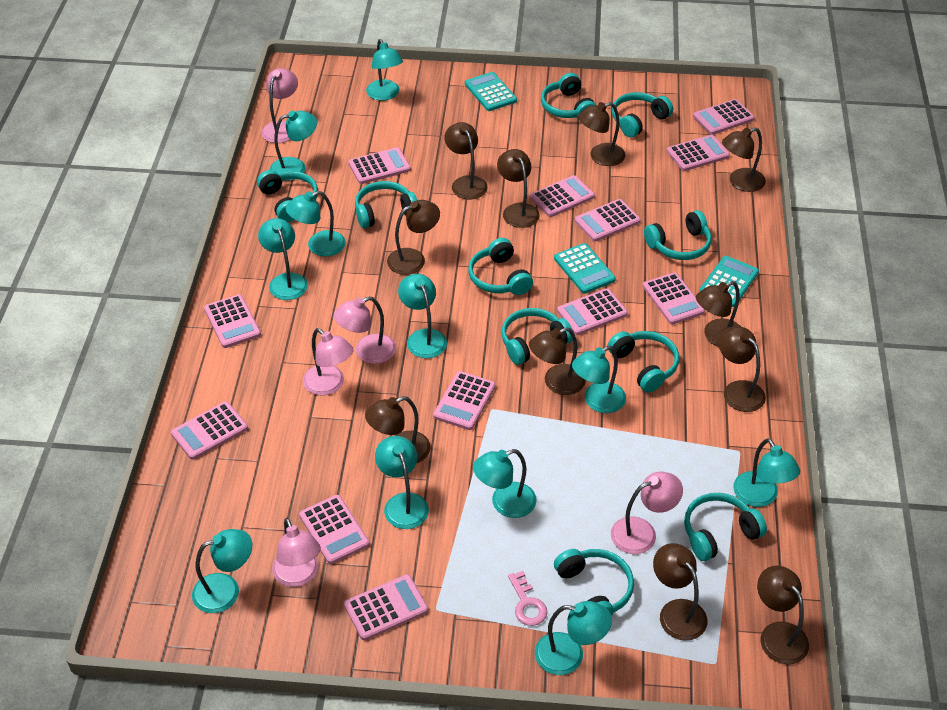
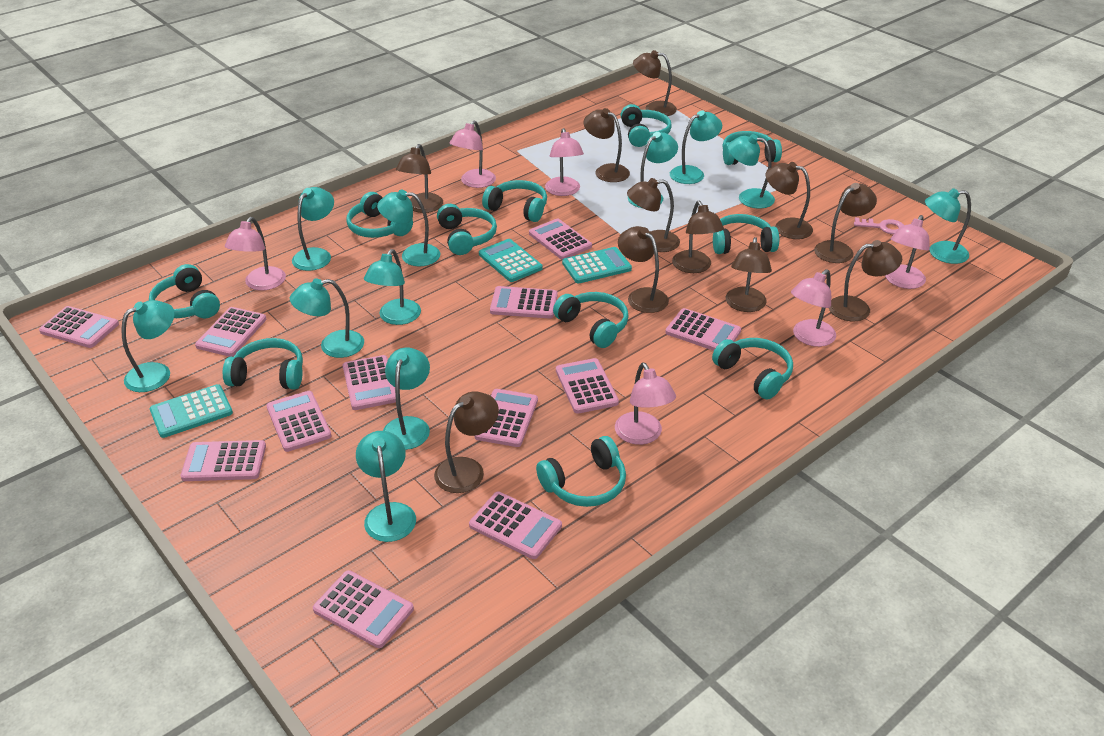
pink lamp: [261,68,298,143] [272,518,321,587] [303,328,353,396] [334,297,396,364] [611,472,683,554] = 5 -> [225,217,286,291] [450,121,496,188] [545,128,584,196] [615,362,676,445] [791,269,836,347] [885,215,930,289] = 6
turquoise headphones: [257,170,318,222] [355,181,417,228] [468,238,533,295] [501,308,573,365] [541,73,597,119] [554,549,634,616] [607,331,679,393] [612,92,673,138] [644,210,712,260] [684,493,767,561] = 10 -> [149,264,220,318] [223,338,303,390] [346,192,413,238] [437,204,497,255] [482,180,547,222] [536,436,626,507] [553,292,629,348] [621,104,672,147] [712,338,793,400] [713,214,779,254] [722,131,782,165] = 11

